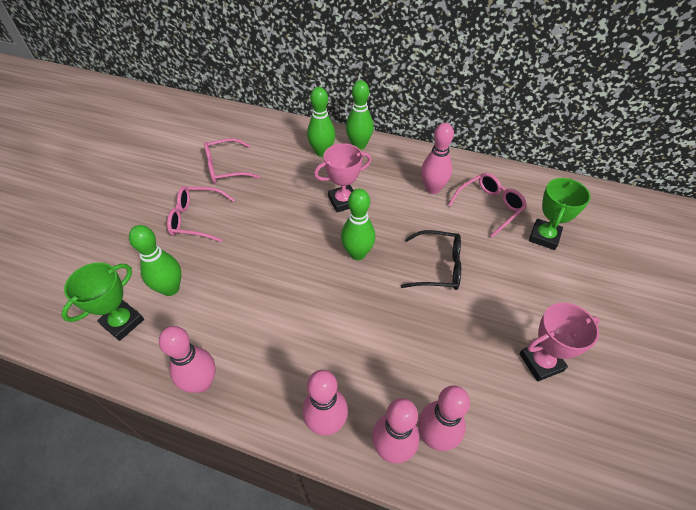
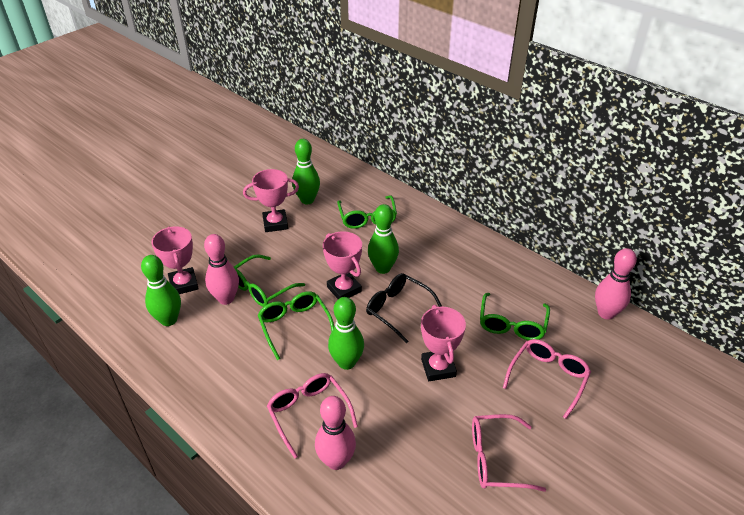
green glasses: none = 0 -> [234,254,305,307] [258,291,334,360] [337,196,397,229] [480,293,550,340] = 4
green trophy: [61,262,144,341] [529,178,591,250] = 2 -> none = 0
pink bowling pin: [159,326,216,393] [303,370,348,436] [372,398,419,464] [418,385,470,451] [421,123,454,194] = 5 -> [204,234,239,305] [315,396,356,470] [595,248,637,320] = 3
pink trophy: [314,143,372,212] [519,303,600,381] = 2 -> [151,227,199,294] [243,169,299,232] [323,231,362,299] [421,305,466,381] = 4

